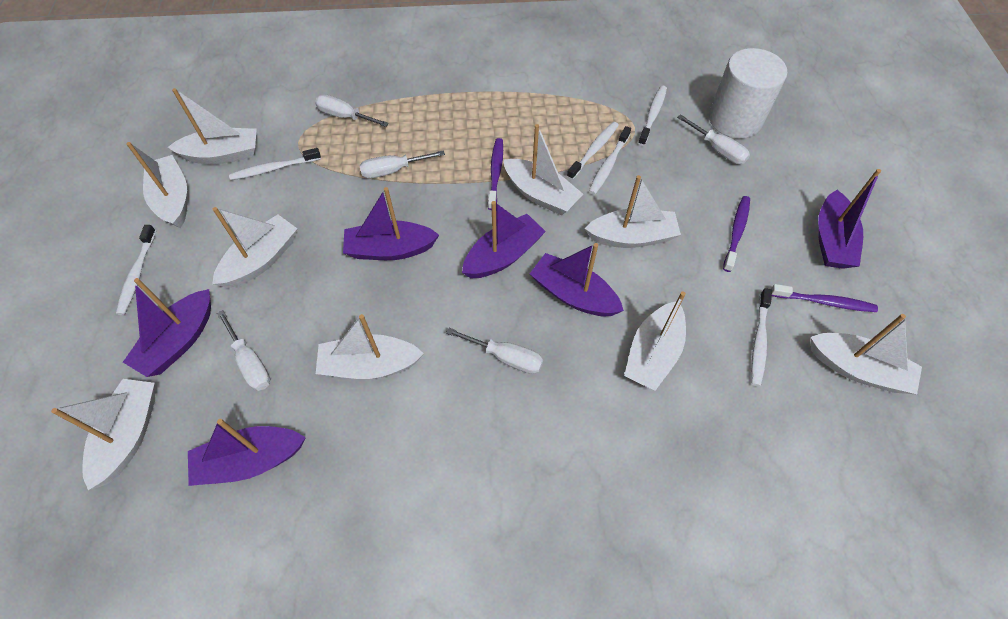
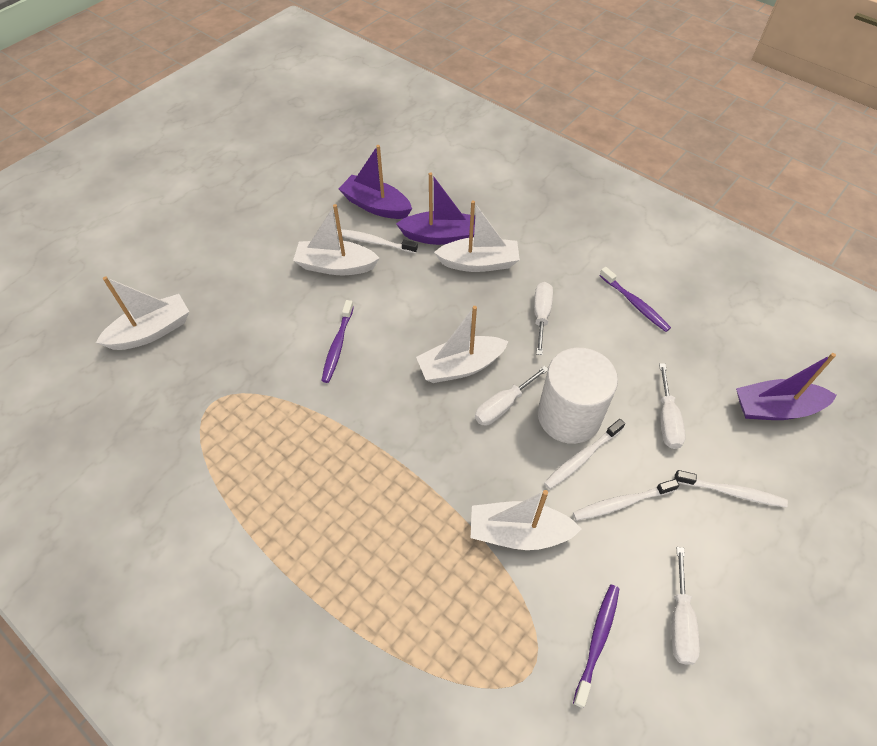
purple boat: [123,278,211,377] [188,419,306,486] [343,187,439,260] [462,201,546,278] [530,243,624,316] [818,169,881,269] = 6 -> [339,145,412,219] [396,172,475,245] [736,353,837,420] = 3
white boat: [51,379,155,490] [126,142,187,228] [168,88,257,164] [212,207,297,288] [316,314,424,379] [504,124,583,215] [585,175,681,248] [624,291,686,391] [810,314,922,394] = 9 -> [96,276,189,350] [293,204,379,275] [416,306,509,383] [434,200,520,272] [471,490,581,550] = 5
white screwdriver: [217,310,270,391] [315,95,389,127] [359,150,445,178] [446,328,543,374] [677,114,750,164] = 5 -> [475,366,548,425] [534,282,553,355] [659,363,686,449] [672,547,700,665] = 4
white toothbrush: [116,225,156,315] [229,148,321,180] [567,122,619,180] [589,126,631,195] [638,86,667,146] [751,288,772,387] = 6 -> [337,229,418,253] [544,419,625,489] [573,479,679,521] [674,470,788,508] = 4

